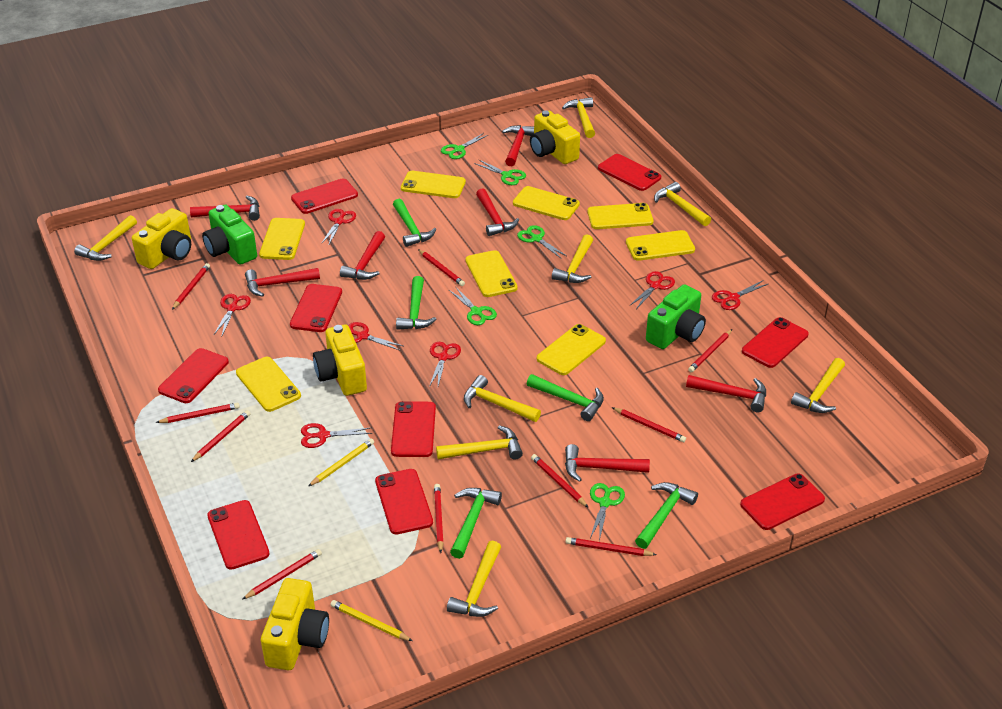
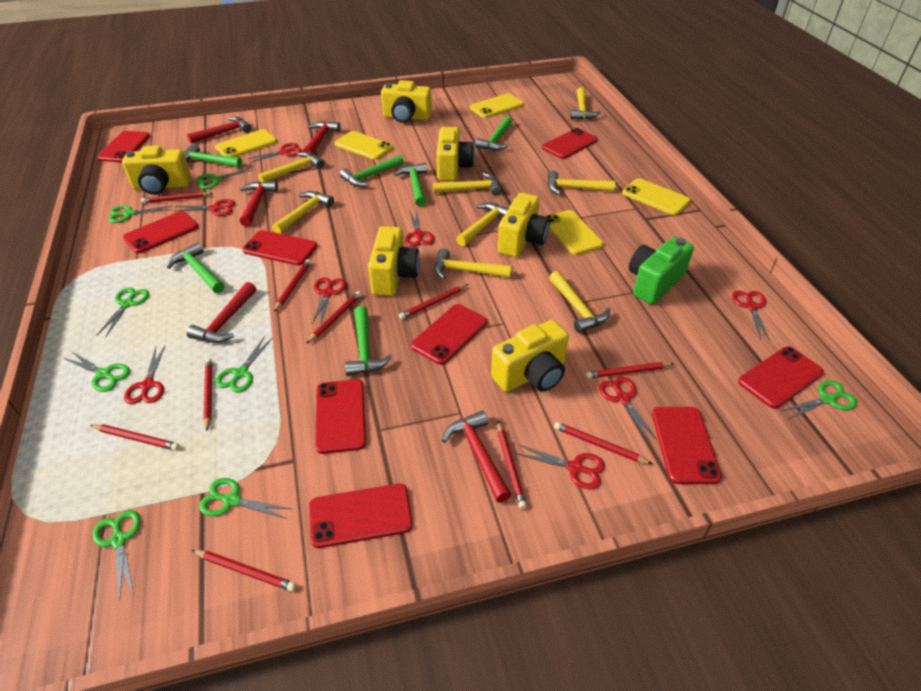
green camera: [202,205,257,265] [646,284,706,349] = 2 -> [629,237,694,304] = 1
green hammer: [393,199,436,247] [396,276,436,330] [450,488,502,559] [527,374,604,421] [635,482,698,549] = 5 -> [167,242,225,293] [183,143,242,168] [340,155,404,187] [345,306,392,376] [394,163,427,207] [475,116,512,151] = 6
green scissors: [441,133,488,159] [449,286,497,325] [474,159,526,185] [517,225,567,259] [590,483,625,541] = 5 -> [64,351,130,392] [92,510,141,601] [96,287,149,338] [108,205,172,223] [196,167,254,189] [199,478,291,519] [215,336,273,393] [781,380,857,420] = 8
red hammer: [190,196,260,221] [245,268,320,297] [340,231,385,280] [476,188,519,236] [502,125,534,166] [565,444,650,482] [686,375,766,413] = 7 -> [186,282,256,343] [187,117,251,144] [240,181,278,226] [303,121,340,153] [441,410,512,502] = 5
red scissors: [214,294,251,337] [301,423,372,448] [321,209,356,246] [348,322,403,351] [429,342,461,387] [629,271,675,309] [712,281,768,310] = 7 -> [124,346,165,404] [173,199,235,216] [248,143,302,163] [312,278,346,323] [405,210,435,247] [517,445,605,489] [599,377,656,440] [732,291,770,340] = 8
yellow camera: [132,208,191,269] [261,578,329,670] [313,325,367,396] [530,110,580,164] = 4 -> [122,146,191,195] [368,226,420,296] [381,80,432,123] [436,127,475,181] [491,320,569,392] [498,193,550,257] = 6
yellow pencil: [309,438,374,486] [330,600,413,641] = 2 -> none = 0
yellow phone: [236,357,301,412] [259,218,305,260] [401,171,466,198] [465,250,518,297] [513,186,580,220] [537,324,606,375] [587,203,654,229] [626,230,695,261] = 8 -> [215,129,277,157] [335,131,393,160] [470,93,524,118] [545,210,603,255] [622,178,691,215] = 5

